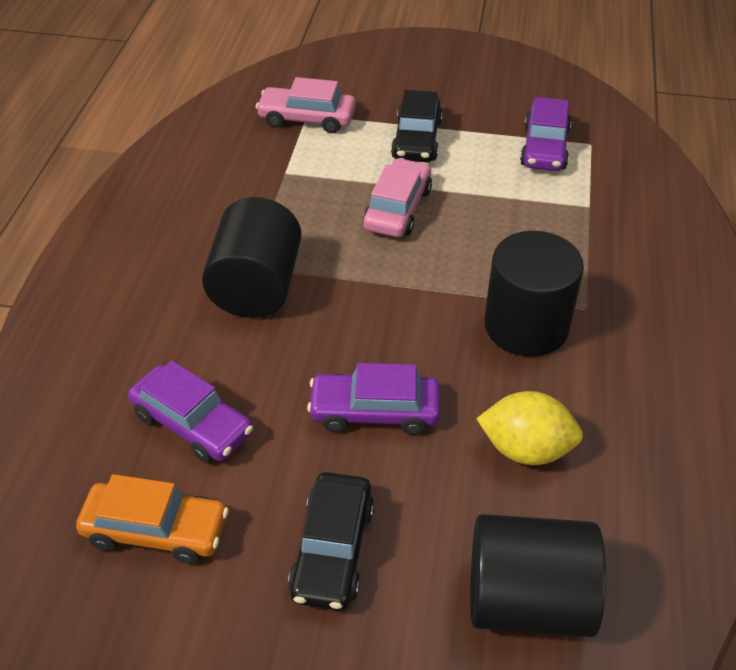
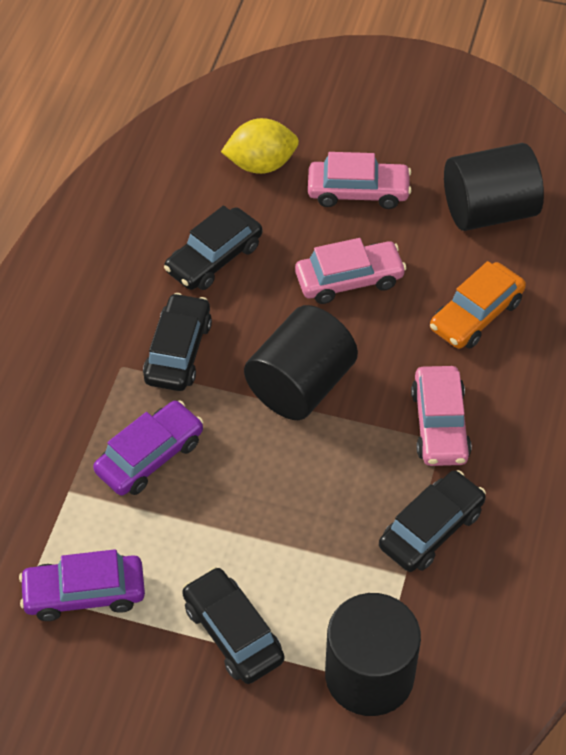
black car: [288,472,374,611] [391,90,443,162] = 2 -> [143,293,212,391] [164,206,262,290] [182,567,284,684] [379,470,486,572] = 4
pink car: [256,77,356,133] [363,158,432,237] = 2 -> [295,238,407,304] [308,152,412,209] [411,366,471,466] = 3
purple car: [128,361,253,463] [307,363,440,435] [520,97,572,171] = 3 -> [19,549,145,621] [93,400,204,496] = 2

